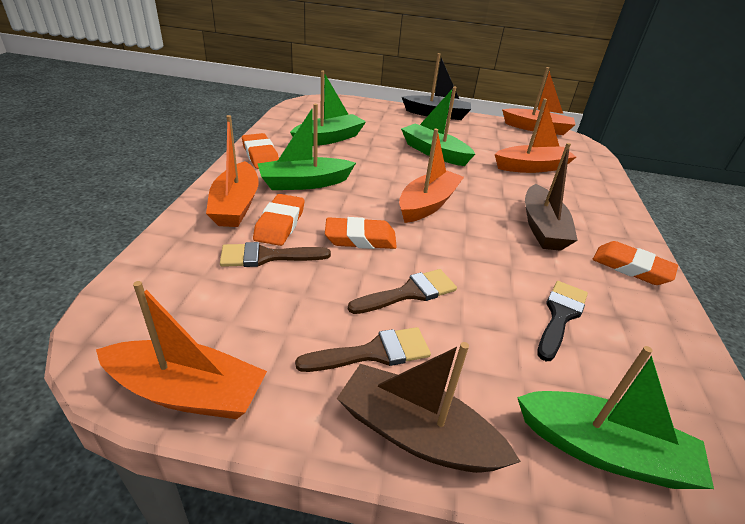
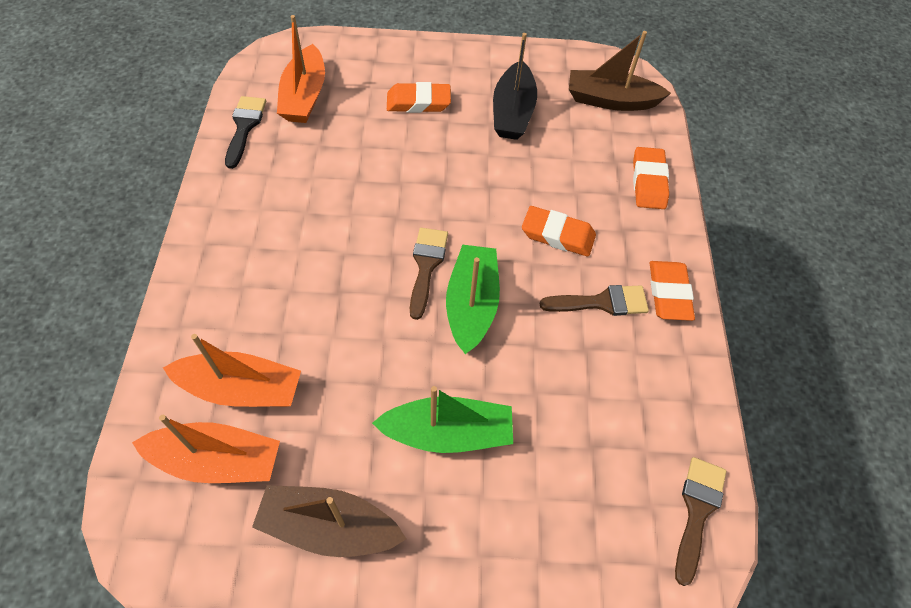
green boat: [258,104,356,190] [290,70,366,146] [401,86,475,166] [517,346,714,489] = 4 -> [372,386,513,453] [446,244,500,354] = 2
orange boat: [96,281,267,419] [206,115,259,227] [399,129,464,223] [495,98,576,173] [502,67,576,135] = 5 -> [132,415,280,483] [163,334,301,407] [277,15,325,123] = 3

